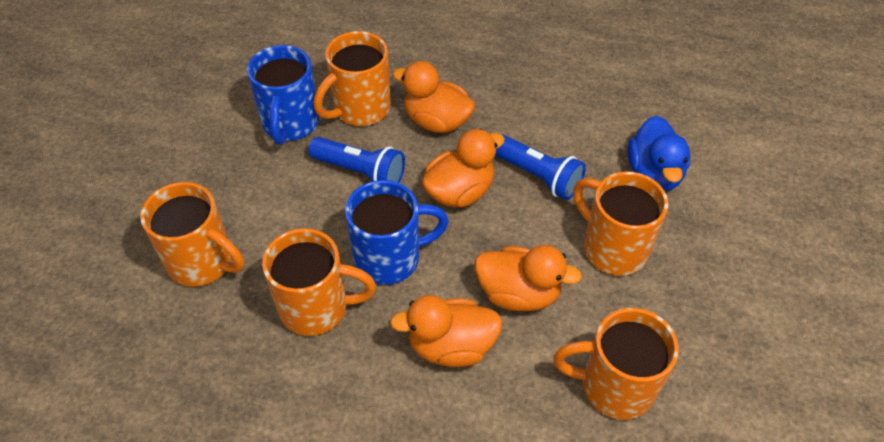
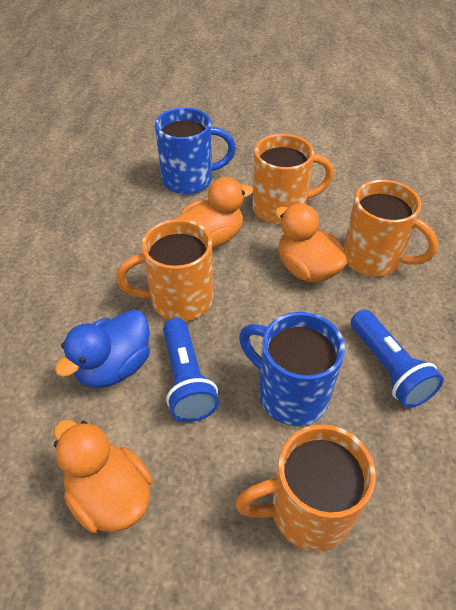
orange duck: [390,295,503,367] [392,61,475,133] [422,129,505,207] [475,245,582,311] = 4 -> [54,419,153,533] [175,177,254,248] [274,203,347,282] = 3
orange mug: [140,182,244,287] [262,228,376,336] [314,31,391,126] [553,308,679,420] [573,171,668,276] = 5 -> [116,219,213,321] [235,424,376,552] [253,134,334,224] [344,180,438,277] = 4

